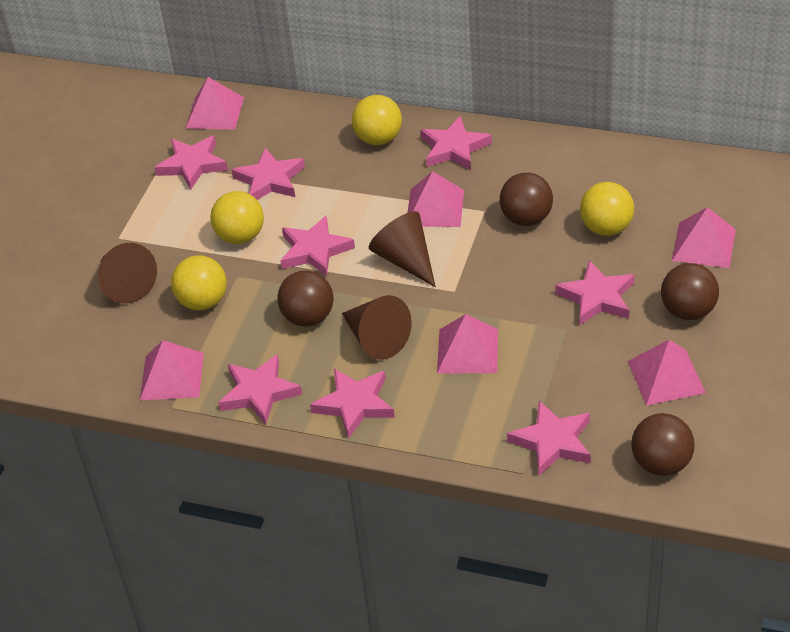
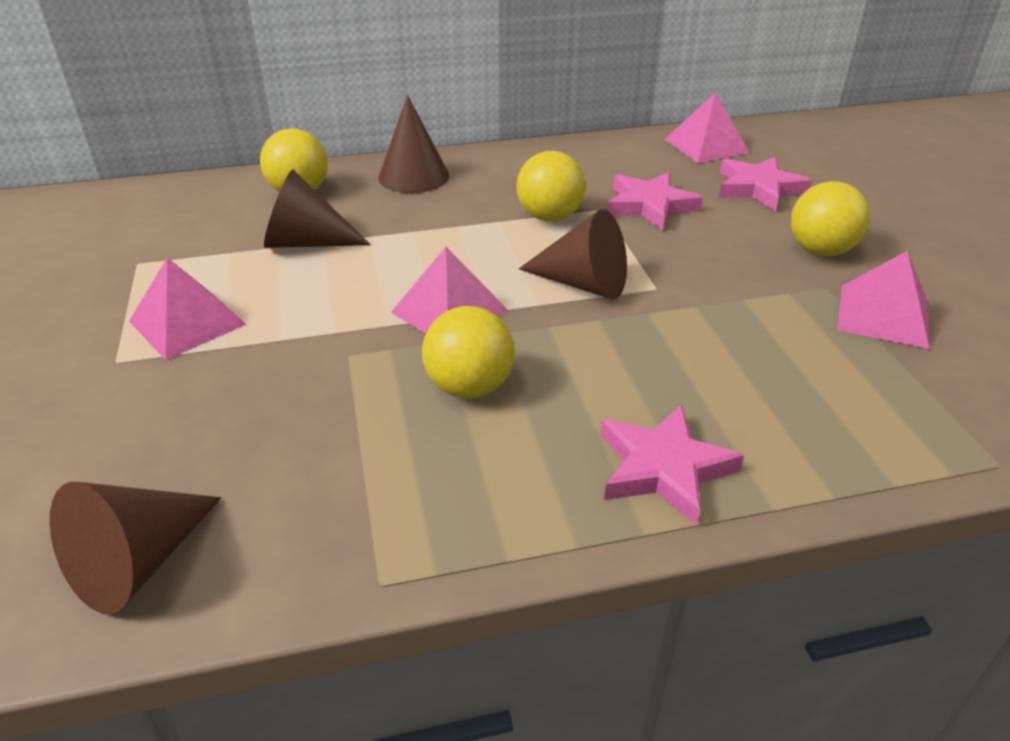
brown ball: [278,270,334,327] [500,173,553,226] [631,413,695,476] [661,263,719,320] = 4 -> none = 0
brown cone: [98,243,157,303] [342,295,412,360] [369,211,436,287] = 3 -> [49,482,221,614] [264,170,371,248] [378,95,449,193] [519,209,627,299] = 4
pink pyramid: [140,340,204,400] [185,77,244,130] [408,171,464,227] [437,314,498,373] [628,340,706,406] [672,207,736,268] = 6 -> [129,258,246,360] [391,247,508,333] [664,92,750,163] [837,251,930,349] = 4
pink star: [154,135,228,190] [218,354,302,425] [231,148,305,200] [280,215,355,276] [310,369,395,439] [420,116,492,170] [507,401,591,476] [555,260,635,325] = 8 -> [600,405,744,526] [607,172,703,231] [719,156,812,212] = 3

